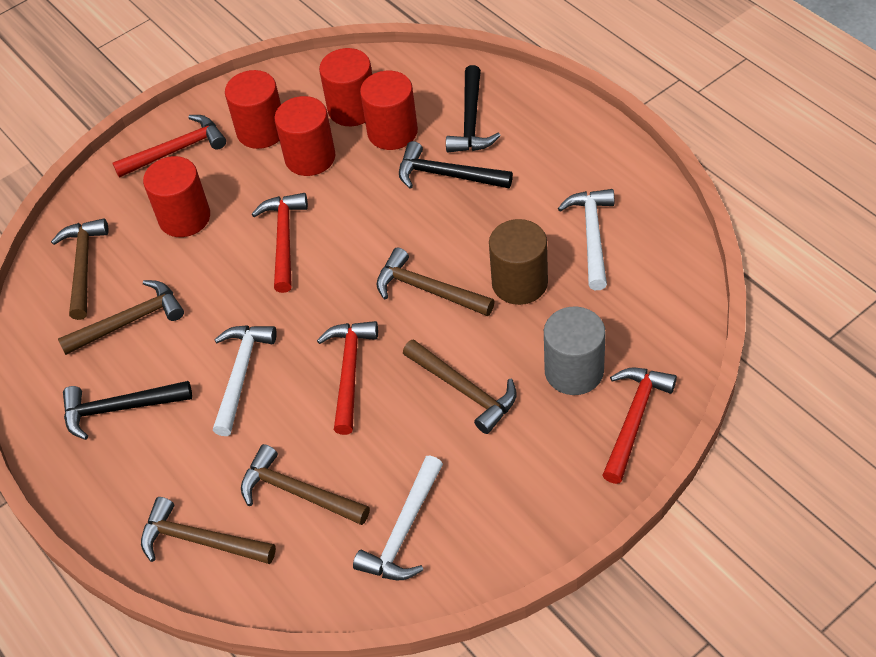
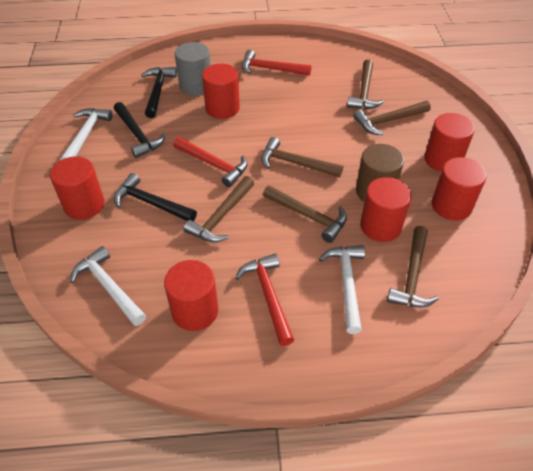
red cylinder: [143,156,210,237] [225,70,281,149] [274,96,336,176] [319,48,372,126] [360,71,418,150] = 5 -> [50,156,104,220] [164,260,218,331] [202,63,240,119] [360,177,412,242] [424,113,475,172] [432,157,486,221] = 6
red hammer: [112,115,226,178] [251,193,308,293] [317,321,378,435] [602,368,677,484] = 4 -> [173,137,248,187] [235,253,294,346] [242,50,312,75] = 3

